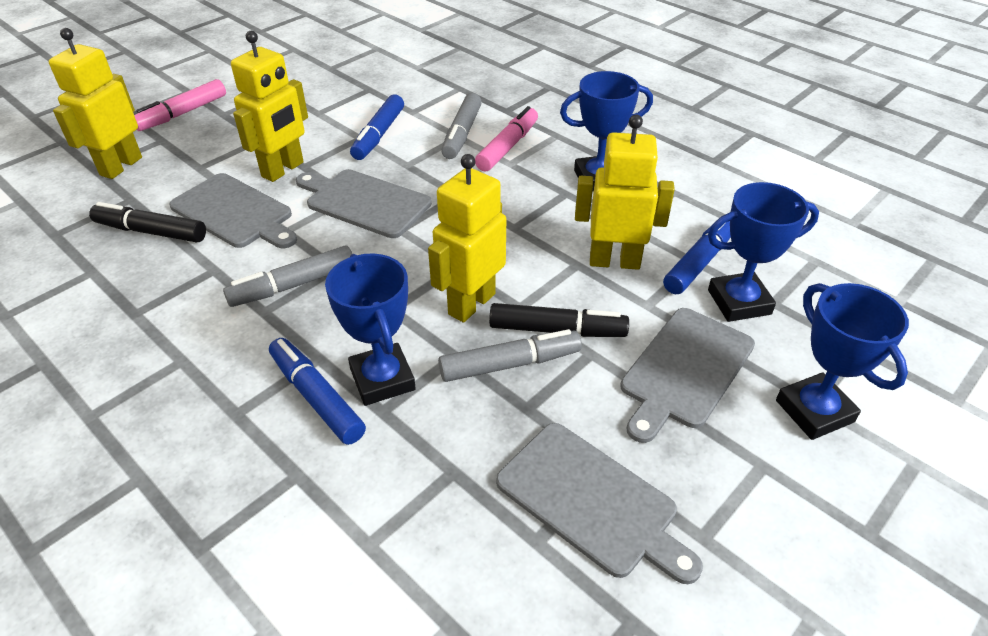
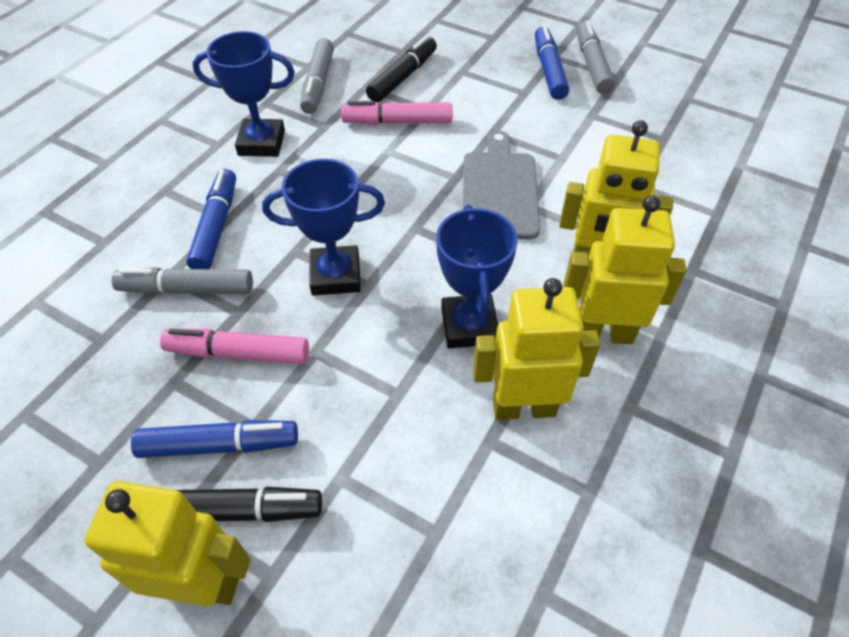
blue trophy: [325,254,416,406] [560,71,653,191] [708,182,819,322] [776,283,909,440] = 4 -> [193,31,295,157] [262,159,385,296] [436,205,518,349] = 3
grey cutting board: [169,173,297,248] [296,169,432,238] [496,423,703,584] [620,308,755,443] = 4 -> [463,130,540,239] = 1

